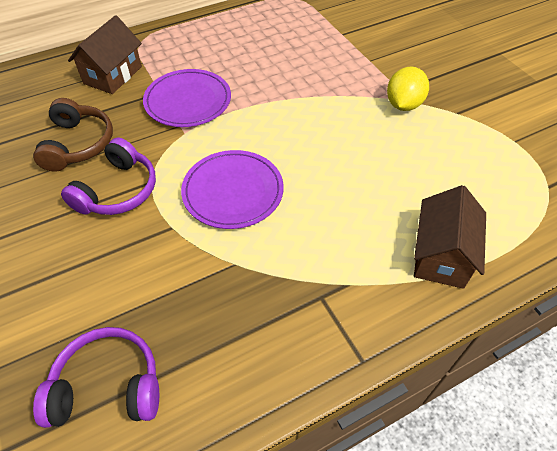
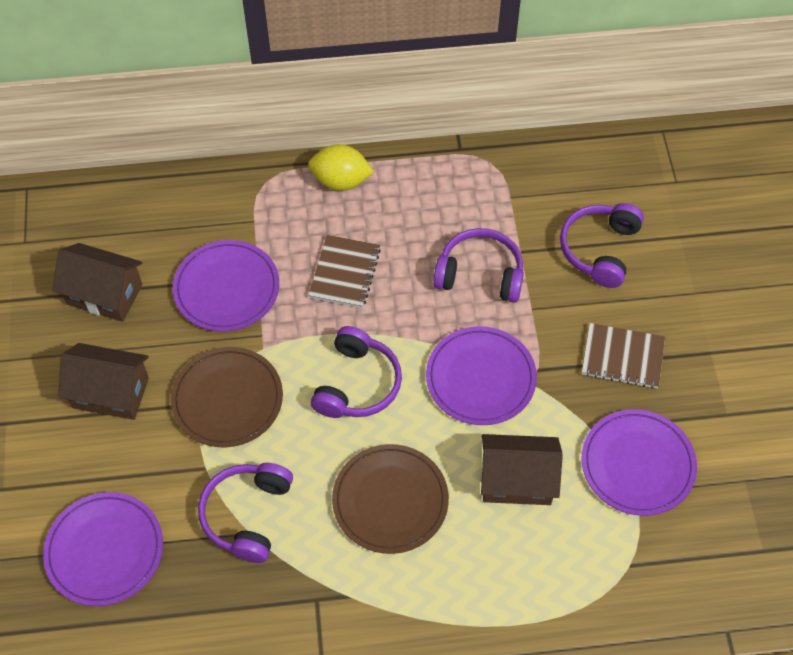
brown headphones: [33,98,113,172] = 1 -> none = 0
brown house: [68,15,142,94] [414,185,486,289] = 2 -> [52,243,143,322] [58,343,149,420] [481,434,563,505] = 3
brown notebook: none = 0 -> [308,235,381,308] [582,323,665,389] = 2
brown plate: none = 0 -> [171,347,283,447] [332,444,449,554] = 2
purple headphones: [33,327,159,428] [61,138,156,215] = 2 -> [198,463,293,563] [311,326,402,418] [433,228,524,303] [560,203,644,288] = 4
purple plate: [143,69,231,127] [181,150,284,229] = 2 -> [43,492,163,606] [173,240,279,332] [426,326,537,425] [582,409,697,516] = 4

